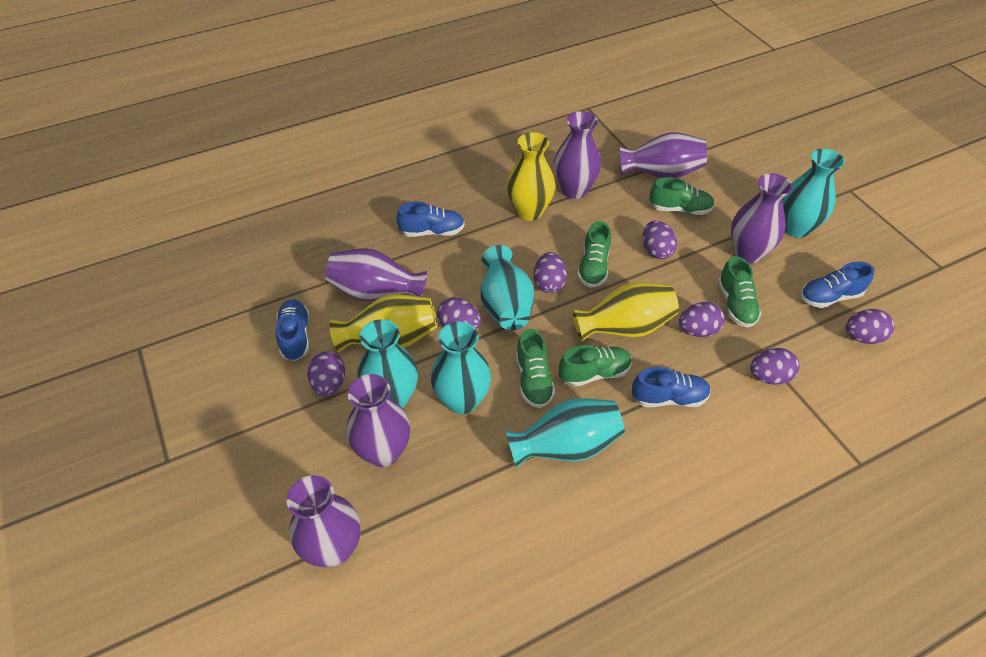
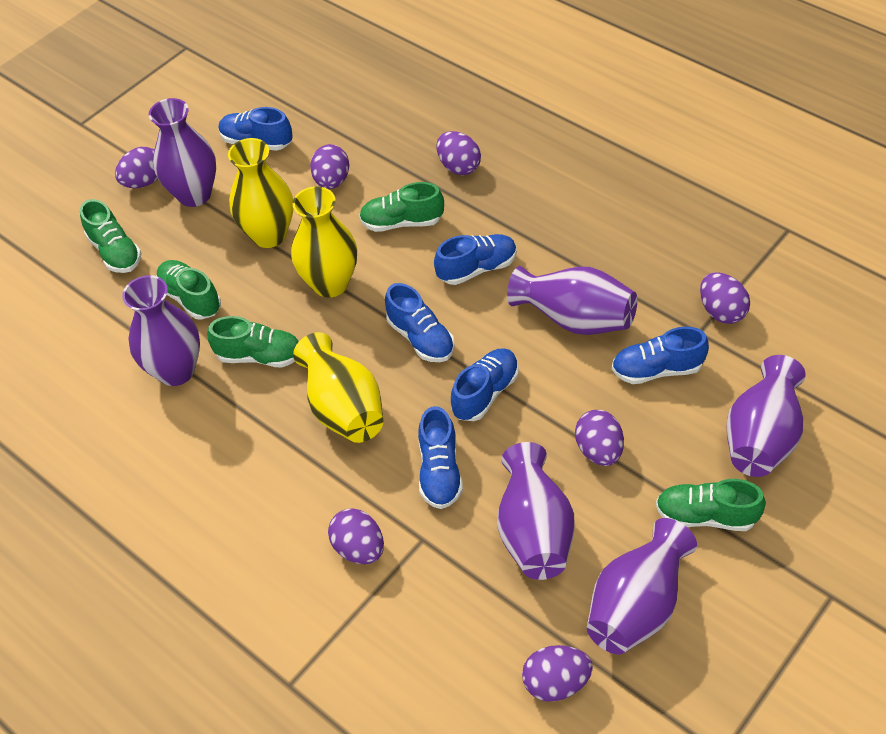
blue shoe: [276,300,310,361] [396,202,465,237] [632,367,711,407] [800,261,874,308] = 4 -> [219,107,293,151] [385,283,455,362] [418,406,463,509] [434,234,517,285] [451,348,519,421] [612,327,709,384] = 6
turquoise vase: [357,319,418,408] [431,321,491,414] [481,245,534,330] [505,398,625,468] [782,149,845,238] = 5 -> none = 0

